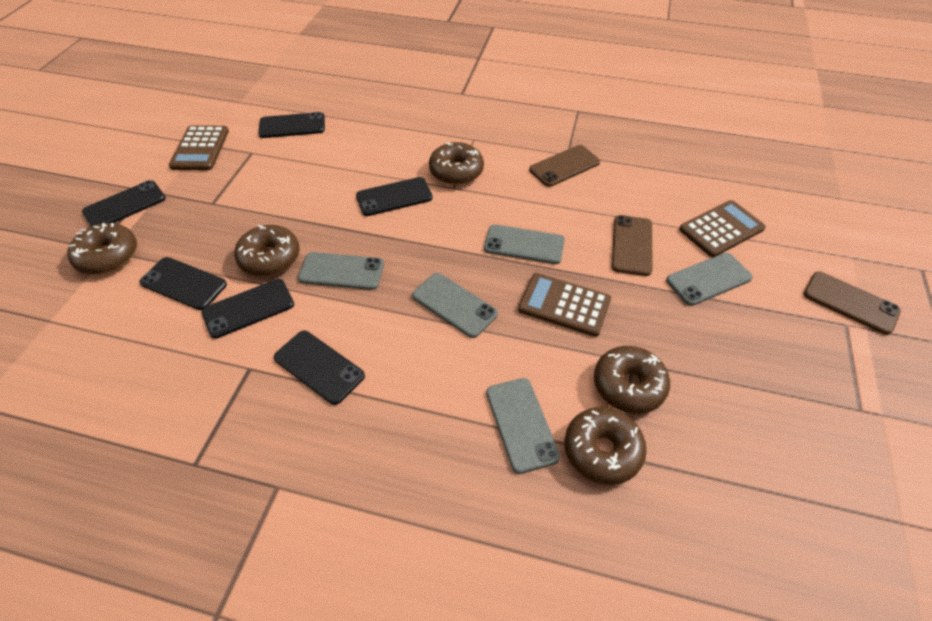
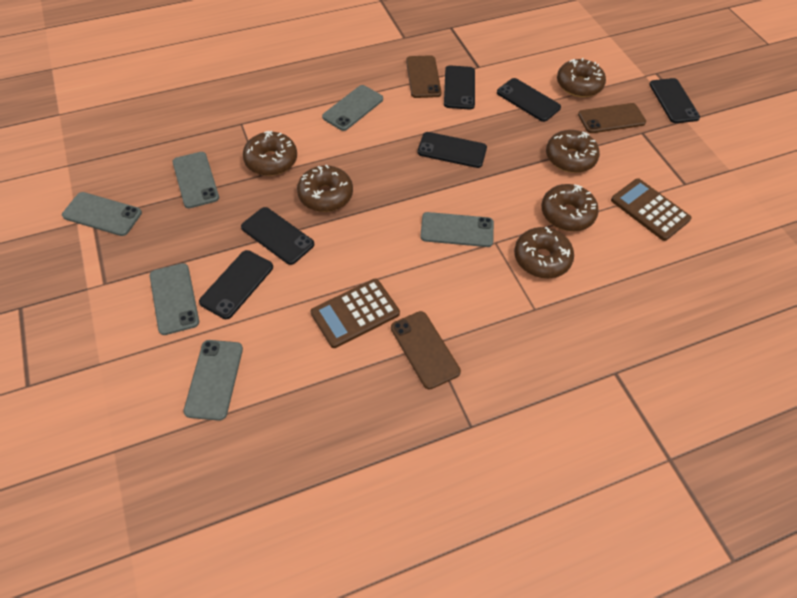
brown calculator: [169,125,229,170] [518,273,611,337] [679,200,766,257] = 3 -> [311,279,400,348] [611,178,692,241] = 2
brown donut: [68,223,137,274] [234,225,300,276] [429,142,484,185] [565,407,647,485] [594,346,670,414] = 5 -> [243,131,297,176] [297,165,353,212] [514,227,574,278] [541,184,599,231] [546,130,600,173] [557,58,606,97] = 6
grey phone: [298,252,384,290] [412,273,498,338] [484,224,565,264] [486,378,560,474] [666,253,753,306] = 5 -> [62,192,142,236] [150,263,199,335] [172,152,219,208] [183,340,243,421] [322,85,383,131] [420,212,494,247] = 6

